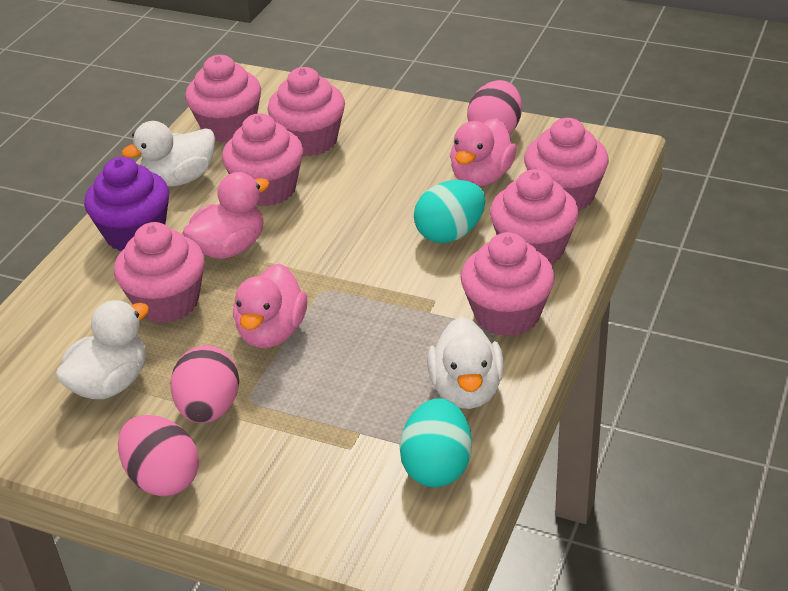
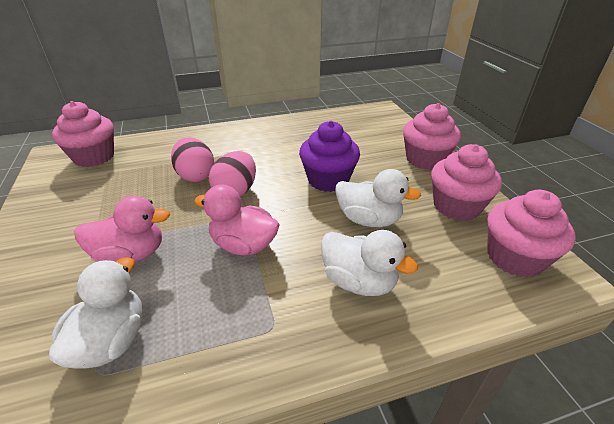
pink cupcake: [114,222,205,323] [185,55,261,142] [222,113,304,206] [268,67,345,156] [461,232,555,337] [490,169,579,264] [524,118,609,211] = 7 -> [52,101,114,167] [403,103,461,170] [431,144,502,221] [487,190,576,278] = 4
pink duck: [183,172,270,259] [233,264,307,348] [450,118,517,187] = 3 -> [75,196,170,262] [194,185,280,255] = 2
pink egg: [118,415,199,496] [170,345,239,423] [467,80,522,135] = 3 -> [171,137,214,182] [209,151,256,197] = 2
turquoise egg: [400,398,472,487] [414,180,486,243] = 2 -> none = 0

